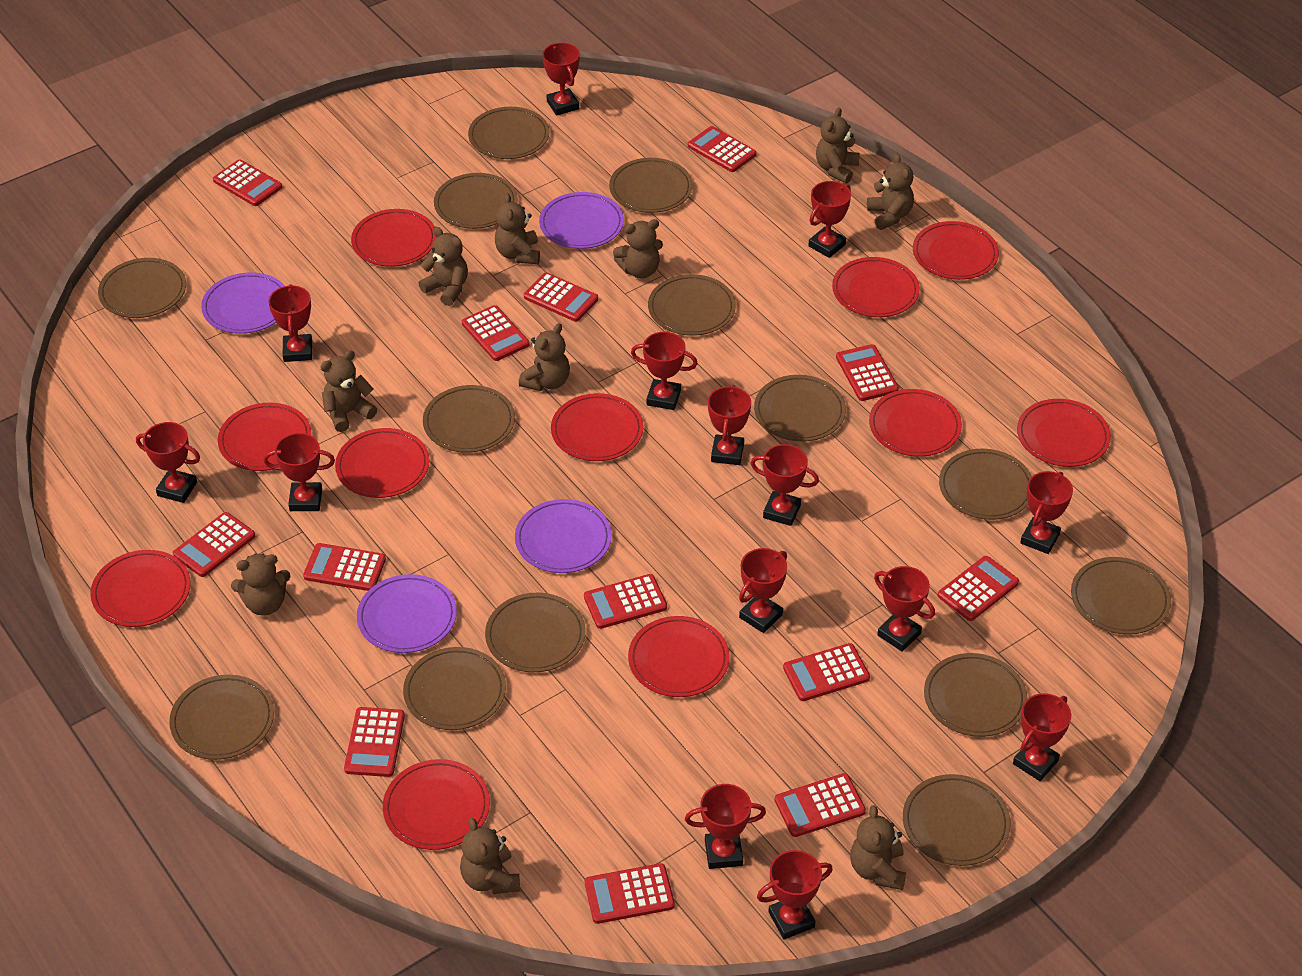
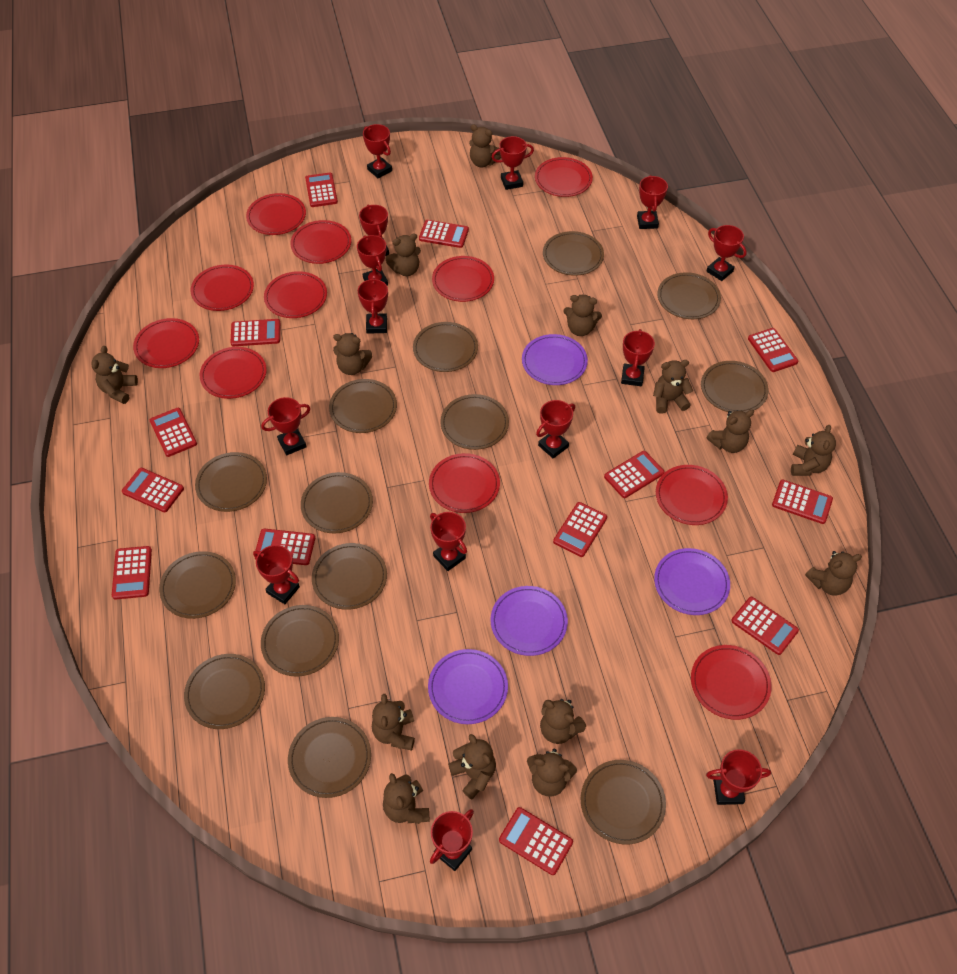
brown teddy bear: [231,553,291,615] [320,350,377,432] [418,227,468,306] [460,818,520,894] [495,193,540,264] [519,323,570,391] [613,219,663,279] [816,108,860,183] [850,805,906,890] [867,153,914,230] = 10 -> [91,346,138,404] [333,333,372,375] [372,694,415,751] [383,773,429,824] [385,234,421,276] [448,734,496,799] [469,124,501,167] [527,749,577,797] [540,699,586,744] [563,295,602,336] [653,360,693,414] [706,410,754,453] [791,425,836,476] [805,551,862,596] = 14

